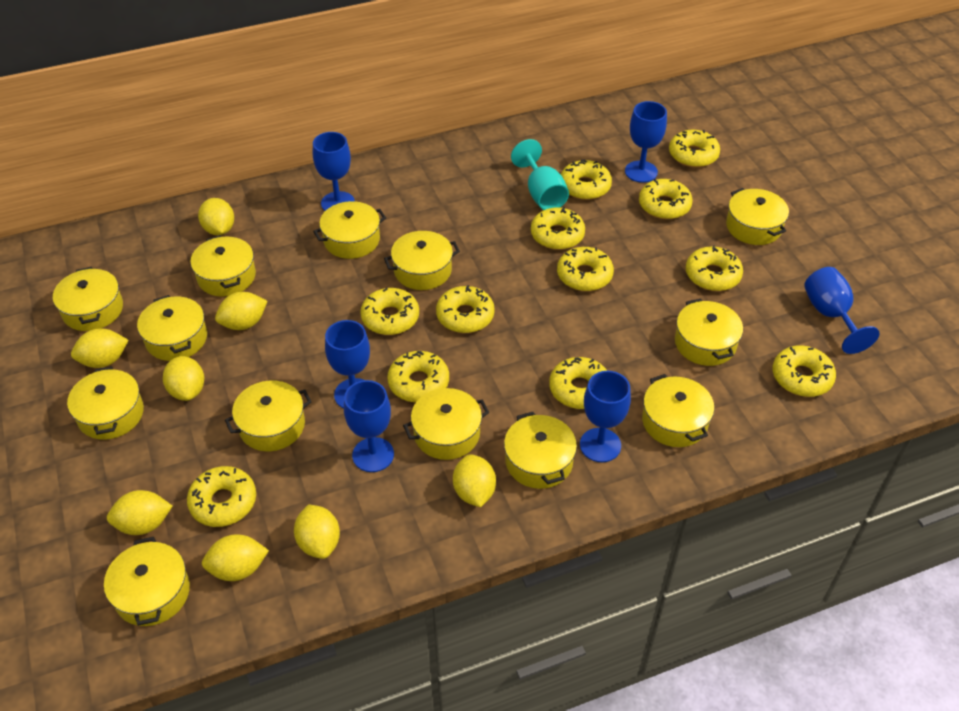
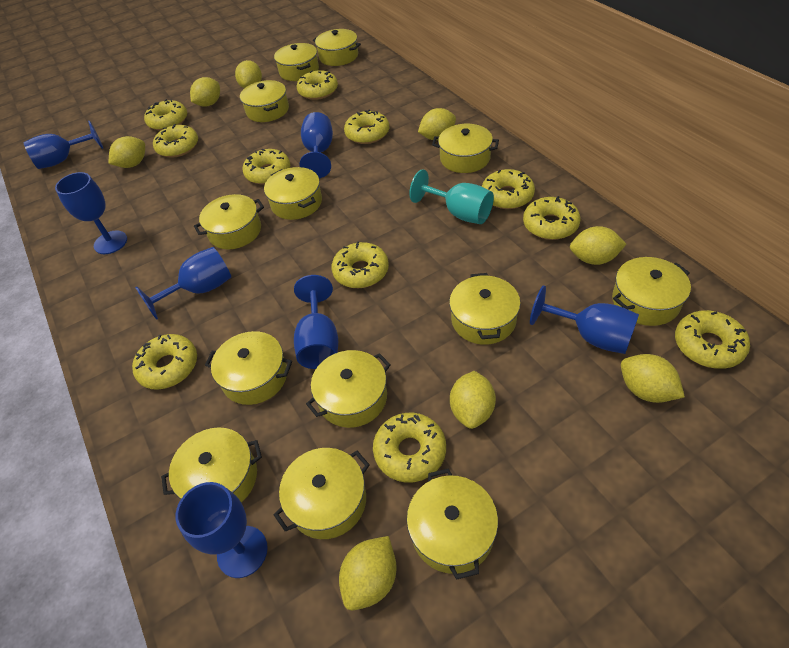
blue goblet: [313,132,355,211] [325,320,370,408] [344,380,394,472] [580,371,631,462] [625,101,667,183] [804,267,879,354] = 6 -> [24,121,103,169] [55,172,127,254] [135,247,231,320] [176,482,268,578] [294,275,338,369] [300,112,333,178] [530,285,639,354] = 7
yellow donut: [187,466,256,527] [360,288,419,335] [388,351,449,403] [436,285,495,333] [531,207,585,250] [549,357,607,409] [557,247,614,291] [561,160,612,200] [639,179,693,219] [669,130,720,168] [686,245,743,291] [773,345,836,397] = 12 -> [132,334,197,390] [144,99,187,131] [153,124,198,158] [242,149,290,185] [297,70,338,100] [332,241,389,288] [344,110,389,144] [373,413,446,482] [482,169,535,209] [523,196,581,240] [675,310,750,369] = 11

